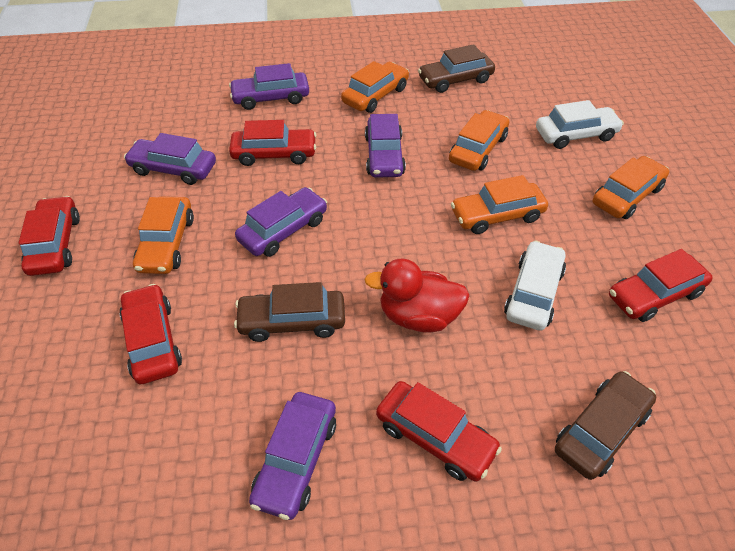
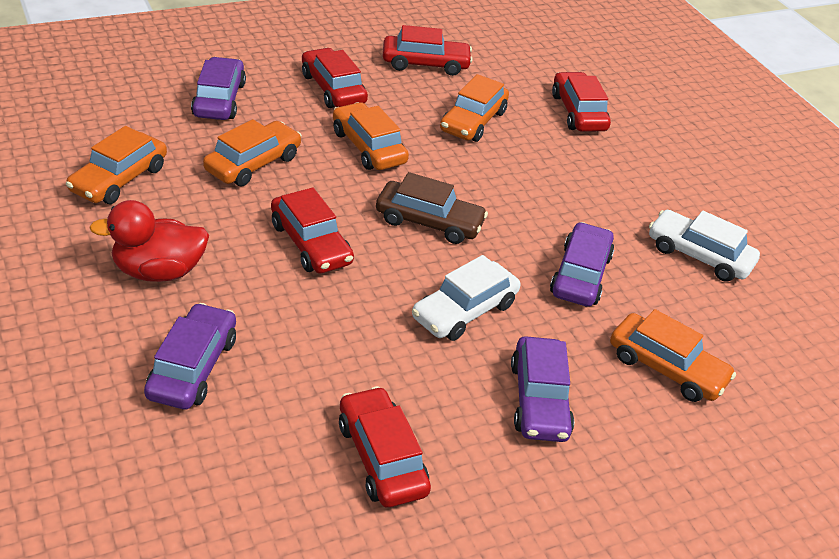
brown car: [234,282,345,342] [418,44,495,93] [555,371,656,480] = 3 -> [376,172,488,244] = 1
purple car: [124,133,216,185] [229,63,309,110] [235,187,327,257] [249,392,336,520] [365,114,406,178] = 5 -> [144,303,236,409] [191,57,246,120] [511,336,574,442] [550,222,614,307] = 4

